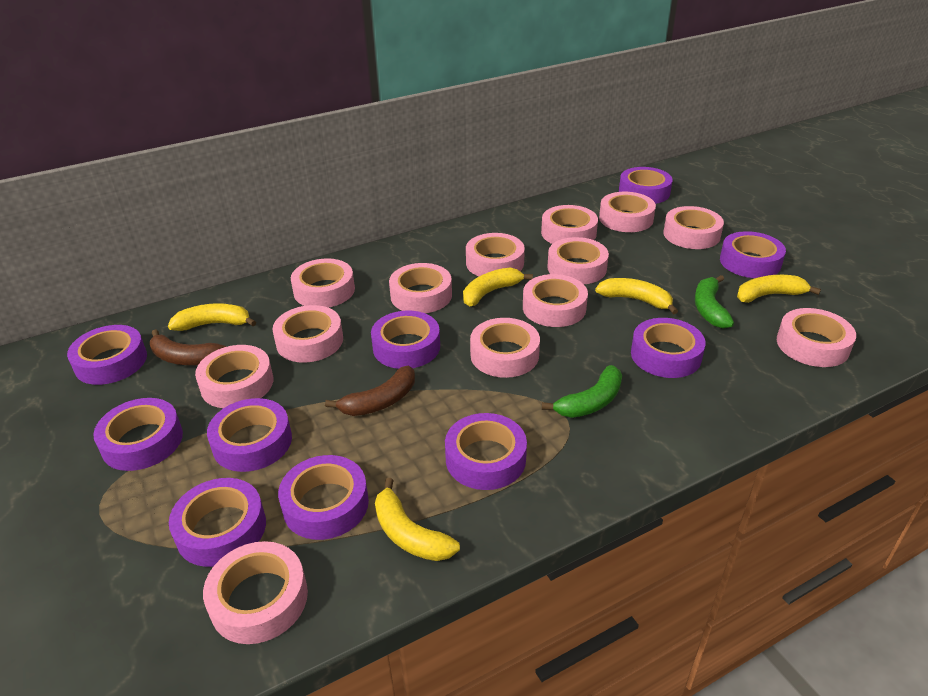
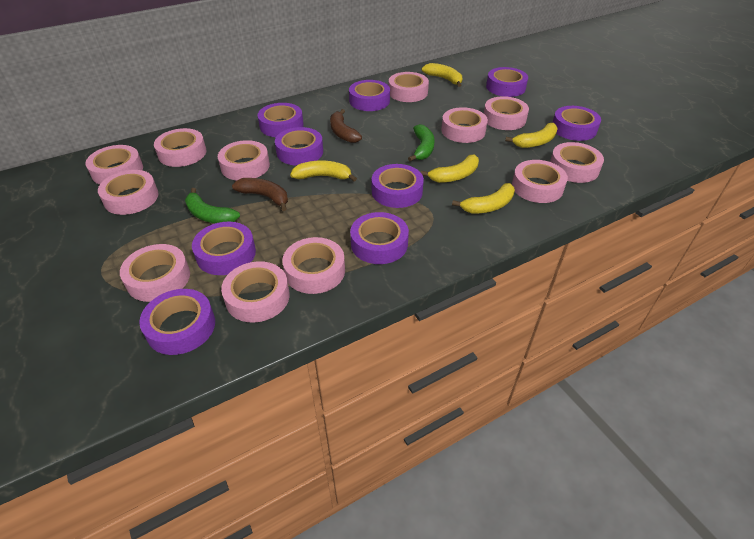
pink tape: [195,345,273,408] [203,541,308,644] [272,305,343,363] [291,258,355,308] [389,263,452,313] [466,233,525,276] [470,318,540,378] [523,274,588,327] [541,205,598,244] [547,237,609,284] [599,192,656,232] [663,206,724,249] [777,308,856,367] = 13 -> [85,145,143,185] [98,170,159,215] [120,244,190,302] [154,128,206,167] [218,140,270,180] [221,261,290,322] [282,237,345,294] [389,72,429,102] [441,107,488,143] [484,96,529,130] [512,160,568,203] [550,142,604,183] = 12
purple tape: [67,325,147,385] [93,398,183,471] [169,478,266,567] [207,398,292,472] [278,455,369,540] [371,311,440,369] [445,413,527,490] [619,167,673,204] [631,318,706,378] [720,231,786,278] = 10 -> [139,289,215,355] [192,222,256,275] [258,103,303,137] [275,127,323,165] [349,80,390,111] [350,212,409,264] [372,164,424,208] [486,67,528,97] [552,106,601,141] = 9

